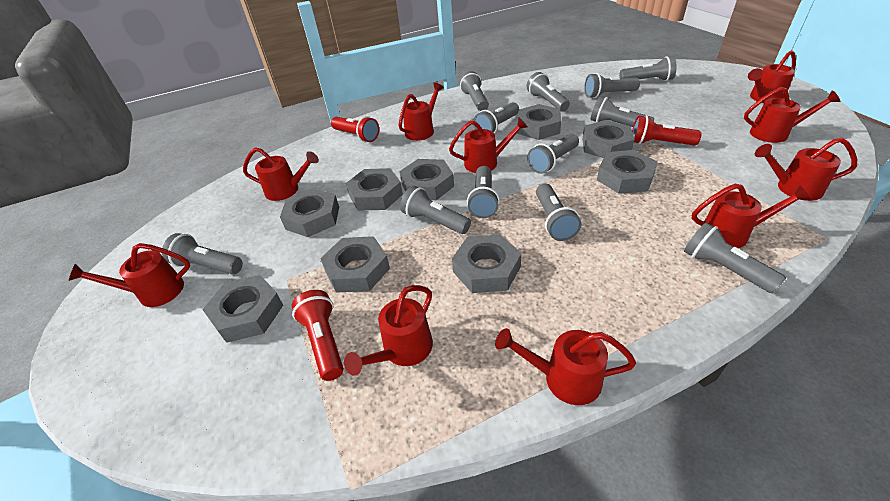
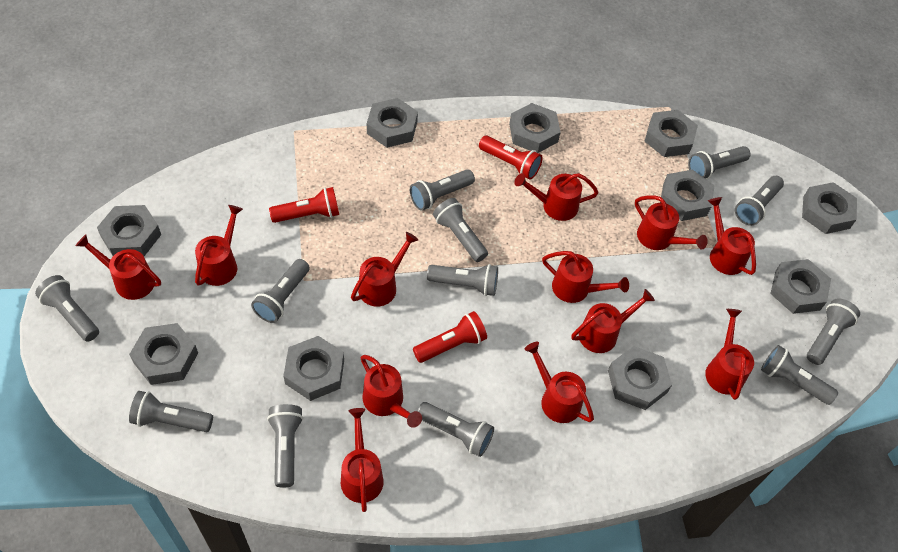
grey nut: [202,275,283,343] [280,188,339,237] [320,236,390,293] [346,168,403,211] [399,159,454,200] [452,234,522,293] [517,104,561,140] [582,120,635,158] [597,150,658,194] = 9 -> [97,205,161,256] [129,323,198,385] [283,336,344,401] [367,98,418,148] [509,103,561,153] [608,346,672,410] [645,110,698,157] [660,170,715,221] [770,259,831,314] [802,182,857,234] = 10
red watering can: [69,243,190,307] [243,147,319,201] [344,285,433,376] [398,82,444,141] [449,117,528,173] [495,328,636,405] [692,184,811,248] [744,87,840,143] [748,50,796,103] [755,138,857,201] = 10 -> [76,234,161,300] [195,205,243,286] [341,408,384,512] [351,232,418,307] [360,355,422,428] [514,173,599,221] [524,342,594,423] [542,251,629,303] [571,289,655,353] [635,196,708,250] [705,309,754,400] [708,197,756,275] = 12

